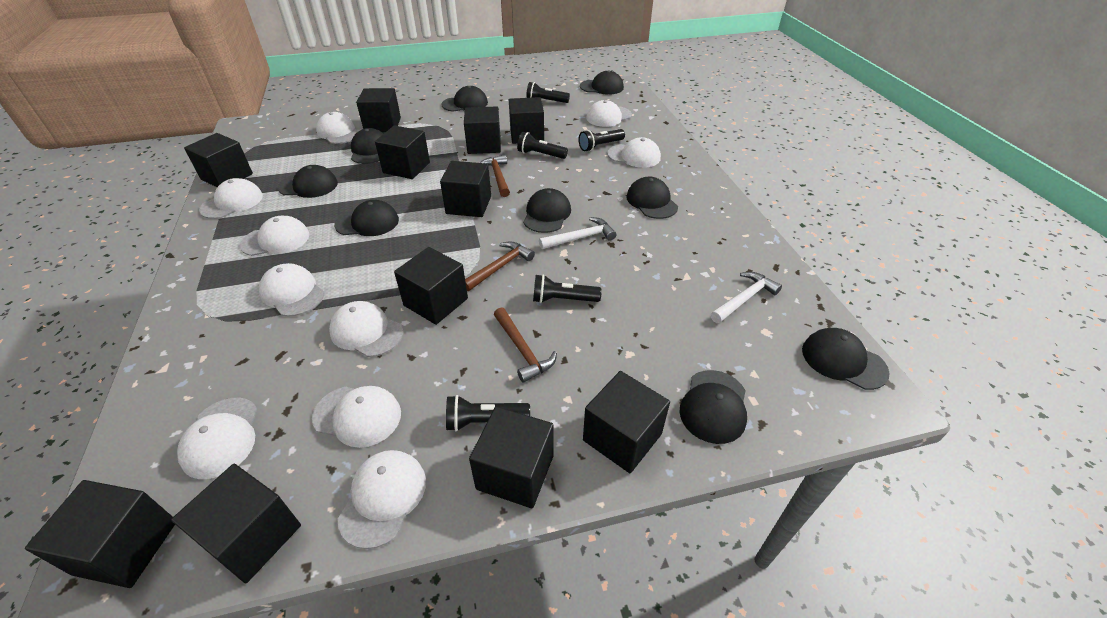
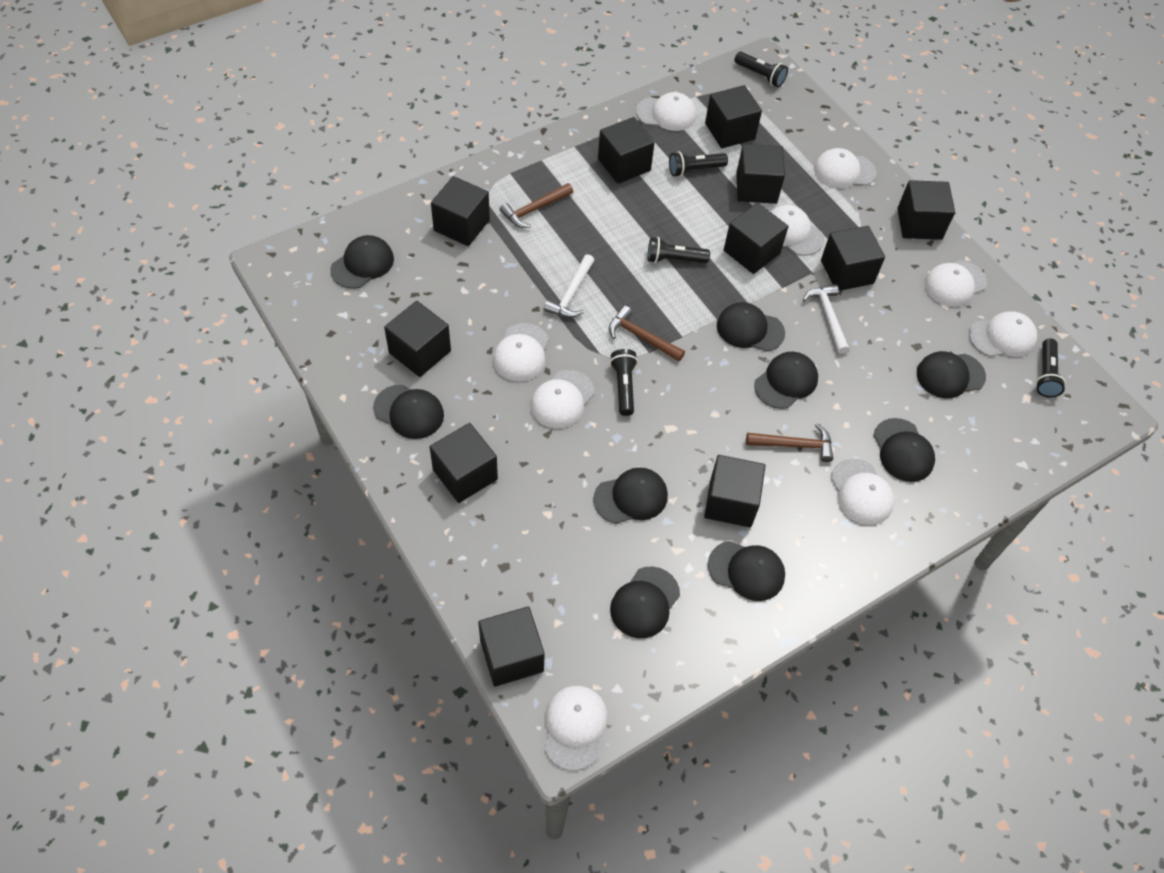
white cap: [177,398,257,479] [199,178,263,219] [240,216,309,256] [259,263,324,317] [312,386,401,448] [316,112,358,144] [329,301,403,357] [338,450,426,549] [586,100,632,127] [607,137,661,168] = 10 -> [493,323,549,382] [531,370,594,428] [545,686,608,771] [636,92,696,131] [771,205,824,256] [814,148,876,188] [831,458,894,525] [924,260,987,307] [969,311,1037,357] = 9

